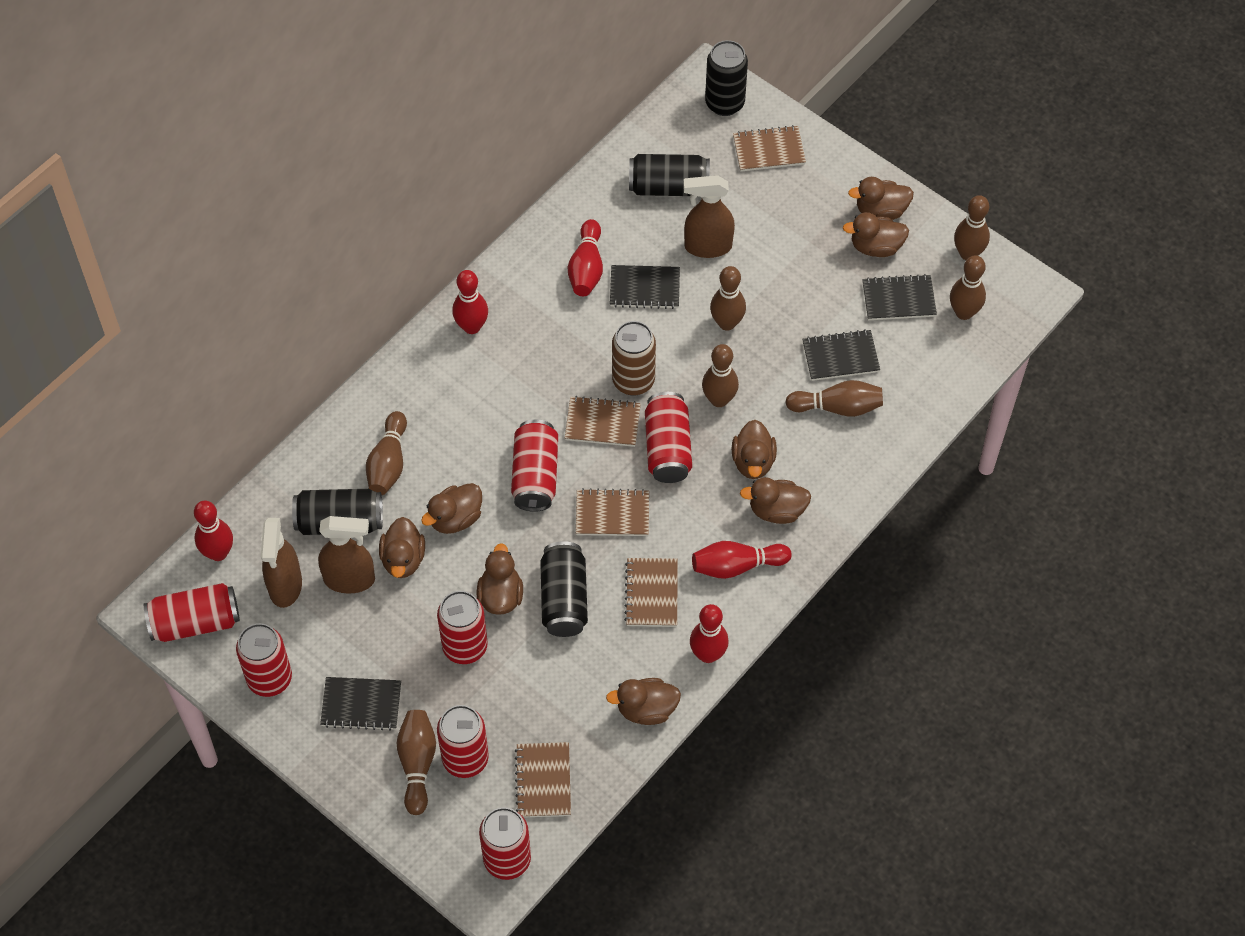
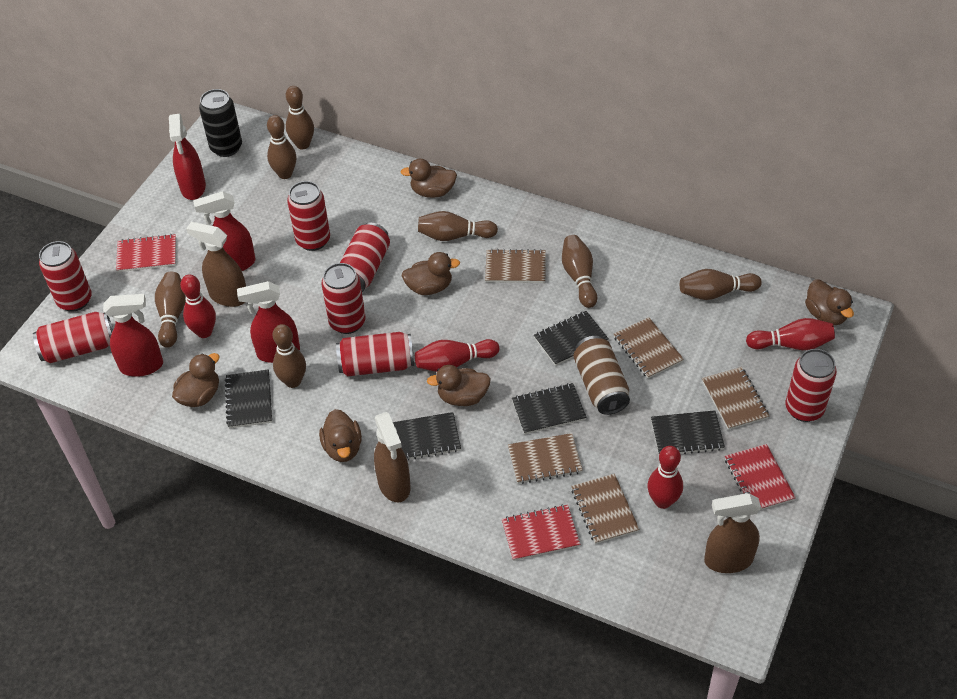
black can: [292,489,383,535] [540,541,588,637] [629,154,710,196] [705,40,748,116] = 4 -> [199,89,242,157] = 1
black notebook: [320,677,401,731] [610,265,680,309] [802,329,880,381] [862,274,937,320] = 4 -> [225,369,272,428] [393,412,461,460] [512,383,587,434] [534,311,609,366] [651,410,725,454] = 5
brown duck: [379,517,425,578] [421,483,482,534] [477,543,523,615] [606,678,681,725] [732,420,777,479] [740,477,811,524] [843,212,909,257] [848,177,914,220] = 8 -> [172,353,220,407] [319,409,362,462] [401,159,457,198] [401,252,460,295] [427,365,491,406] [805,280,854,325] = 6
red bowling pin: [194,501,233,561] [452,270,488,334] [568,219,603,296] [690,604,729,663] [692,541,792,579] = 5 -> [180,274,216,338] [415,339,499,372] [647,446,683,509] [746,318,835,350] = 4
red notebook: none = 0 -> [116,234,176,272] [502,504,581,561] [725,444,796,510] = 3
red spray bottle: none = 0 -> [103,294,163,377] [169,114,206,200] [193,191,255,271] [237,281,300,363] = 4

